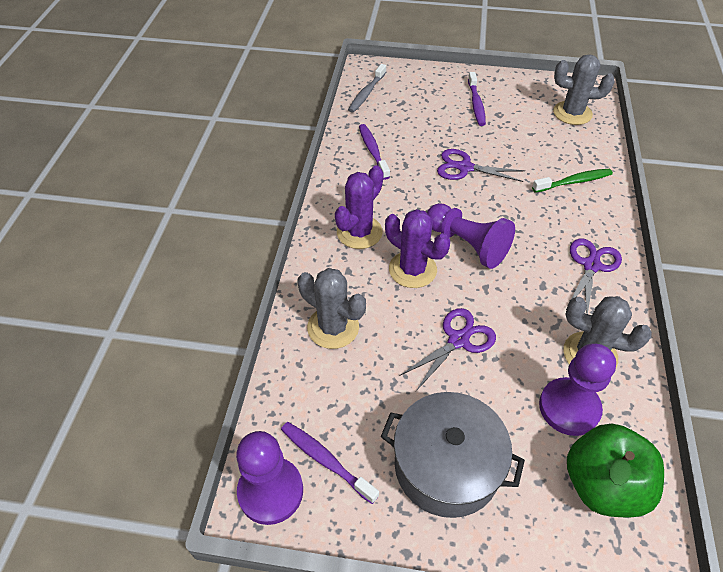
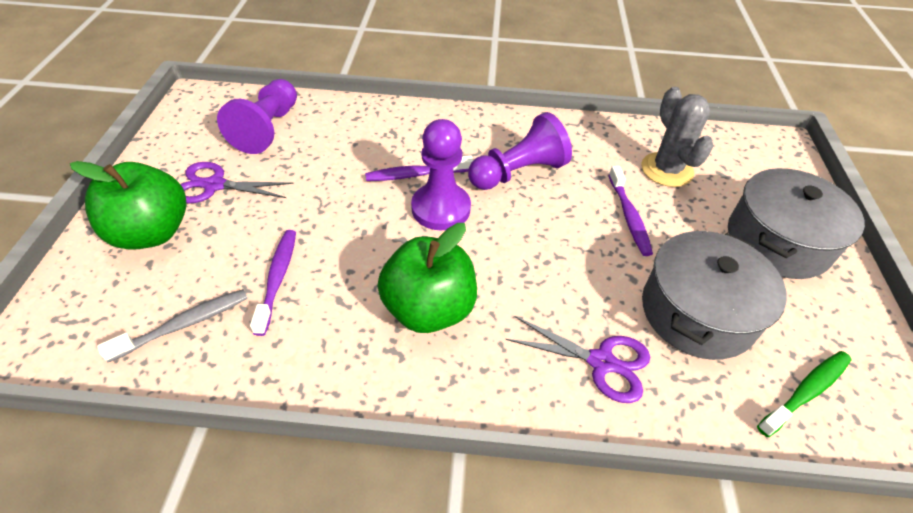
green apple: [567,423,664,518] = 1 -> [70,161,186,250] [377,223,477,333] = 2
grey cactus: [298,268,366,349] [553,54,615,125] [563,296,652,368] = 3 -> [641,86,714,187] = 1
grey pot: [381,392,525,518] = 1 -> [642,231,787,360] [728,168,865,279] = 2
purple cactus: [335,166,384,249] [385,209,450,288] = 2 -> none = 0
purple scissors: [399,308,496,391] [437,149,525,182] [570,239,622,314] = 3 -> [181,162,294,203] [505,316,650,403] = 2

